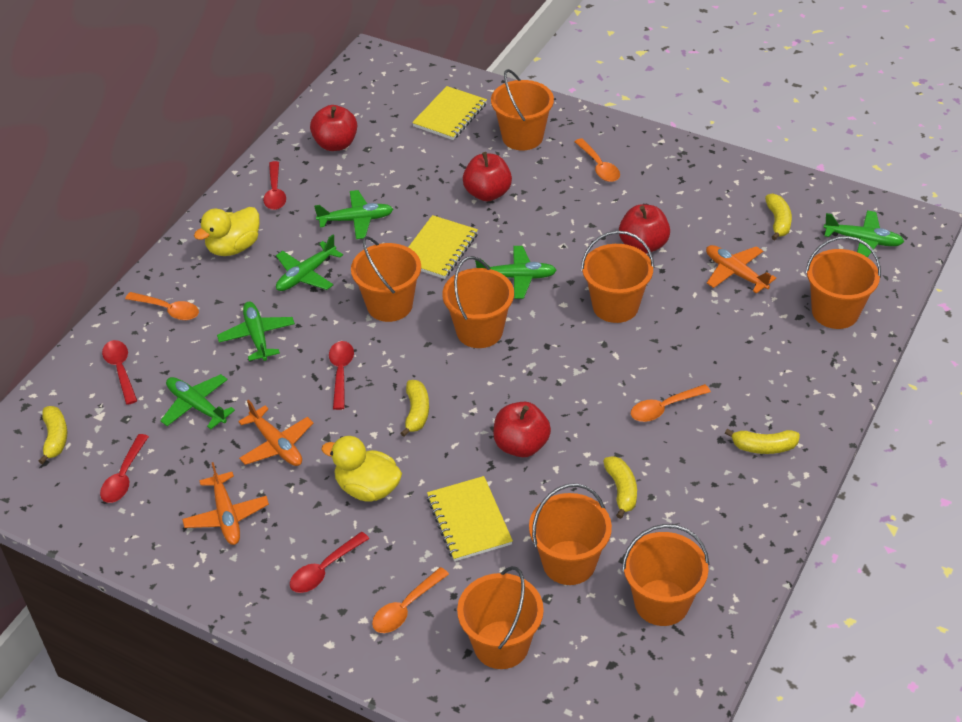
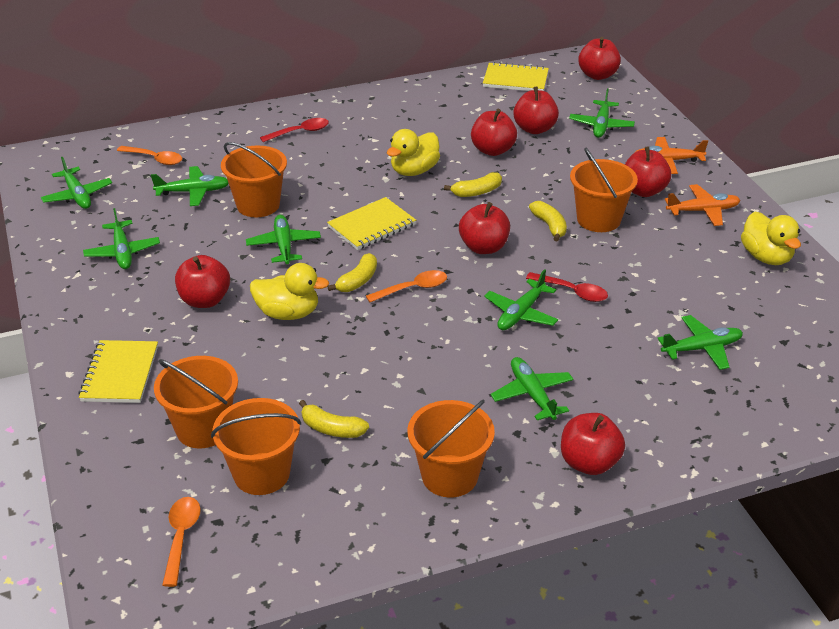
green plane: [160,374,235,429] [217,302,295,361] [276,235,343,291] [314,190,393,239] [475,246,557,299] [823,210,904,257] = 6 -> [41,157,112,209] [83,208,160,269] [151,166,229,206] [246,215,321,264] [484,269,558,330] [491,357,574,420] [569,89,635,138] [658,315,743,370] = 8
orange bucket: [351,236,421,322] [442,256,514,348] [457,566,544,669] [491,69,554,150] [529,483,612,585] [581,231,654,323] [622,524,709,626] [805,236,881,329] = 8 -> [154,356,238,448] [211,398,301,495] [221,142,287,217] [407,399,495,498] [570,147,638,232] = 5
orange plane: [182,462,269,545] [238,400,313,466] [706,245,776,294] = 3 -> [635,137,708,174] [665,184,740,226] = 2
orange spoon: [125,292,199,320] [372,567,449,633] [575,138,620,182] [631,384,711,422] = 4 -> [117,146,182,165] [162,497,201,587] [366,270,447,302] = 3
red apple: [310,105,357,151] [463,152,512,201] [493,402,551,457] [619,205,670,254] = 4 -> [175,255,230,308] [459,202,510,254] [471,109,517,156] [513,87,559,134] [561,413,625,475] [578,37,621,80] [625,146,671,197] = 7
red spoon: [100,434,149,503] [102,340,137,405] [263,161,286,210] [290,532,369,593] [329,341,354,410] = 5 -> [260,118,329,142] [526,272,608,302] = 2
yellow banana: [39,406,67,464] [401,380,429,437] [603,456,637,519] [725,429,800,454] [765,193,792,240] = 5 -> [299,400,369,438] [327,253,377,292] [444,172,502,197] [529,201,567,242] = 4
yellow duck: [194,207,259,256] [321,436,402,502] = 2 -> [250,263,329,320] [387,129,440,176] [741,211,801,265] = 3

